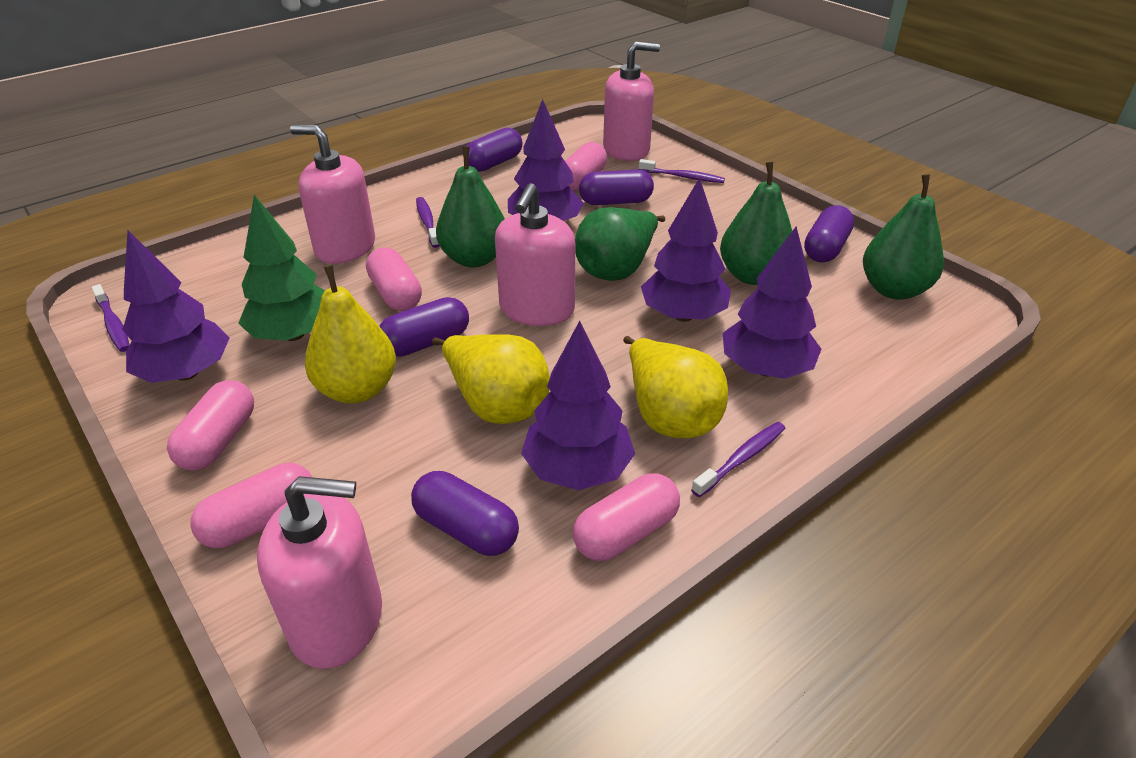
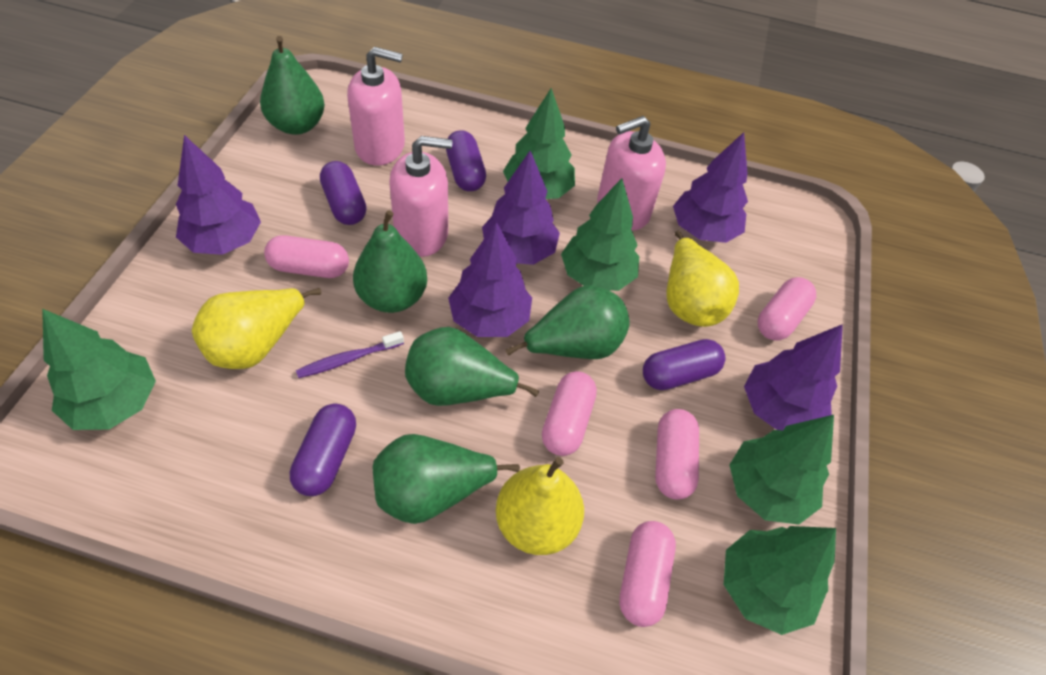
green pear: [436,147,505,267] [575,207,665,281] [720,162,792,285] [863,174,944,300] = 4 -> [260,36,325,135] [353,210,427,313] [372,434,520,524] [405,327,539,406] [505,285,630,359] = 5
green tree: [238,195,325,341] = 1 -> [42,309,156,430] [503,88,575,199] [561,178,639,291] [724,526,836,635] [729,415,834,525] = 5
pink soap dispenser: [257,476,382,669] [290,125,375,264] [495,183,575,326] [603,42,660,161] = 4 -> [347,47,405,166] [389,136,452,257] [597,116,666,231] = 3
purple capsule: [379,297,469,357] [411,471,519,556] [463,128,522,172] [579,169,654,205] [804,205,854,262] = 5 -> [289,403,356,496] [320,161,366,225] [446,130,486,191] [643,339,725,390] = 4
purple toothbrush: [92,284,129,352] [416,197,440,248] [639,159,725,183] [691,422,785,497] = 4 -> [296,331,404,378] = 1

